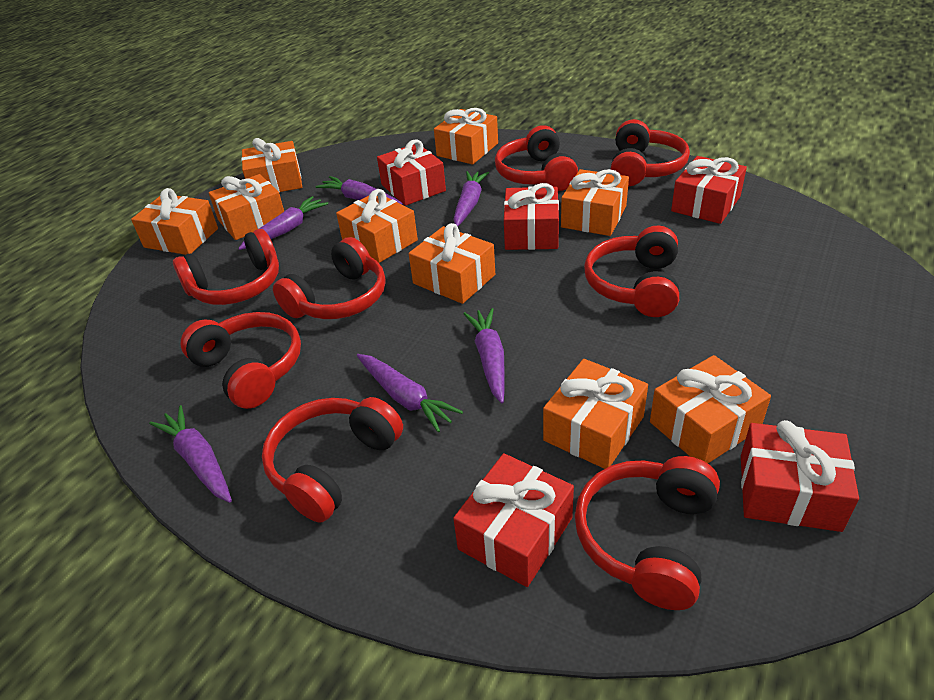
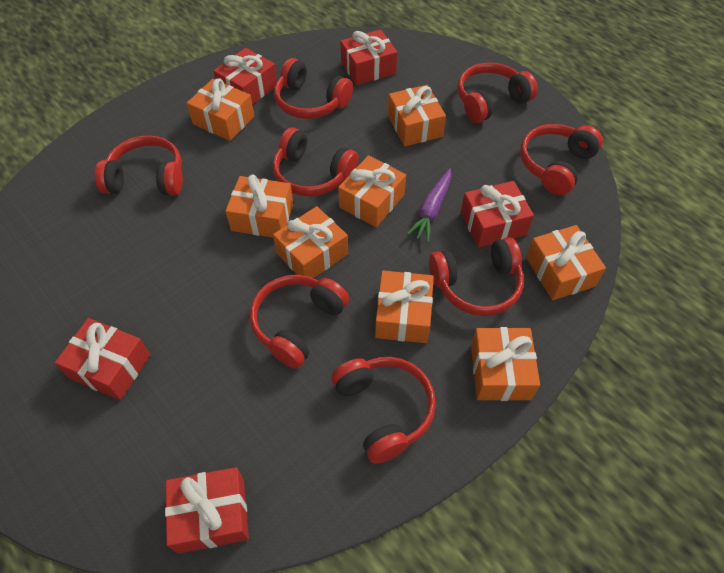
orange gift: [131,188,218,255] [209,174,284,240] [241,138,302,192] [336,189,418,263] [409,223,495,304] [434,108,498,165] [543,359,648,469] [561,169,629,236] [650,355,771,463] = 9 -> [187,78,254,141] [225,175,293,237] [273,206,348,278] [338,155,406,227] [375,271,434,343] [388,85,446,146] [471,327,540,401] [526,225,606,300] = 8
purple carrot: [149,405,232,503] [238,196,328,250] [315,176,403,204] [357,354,463,432] [453,171,489,226] [463,308,505,403] = 6 -> [406,168,451,242] = 1

